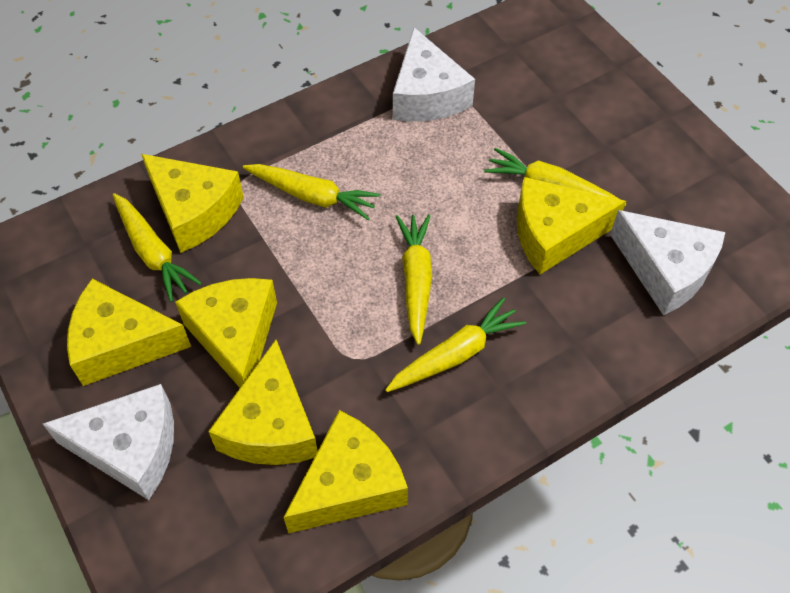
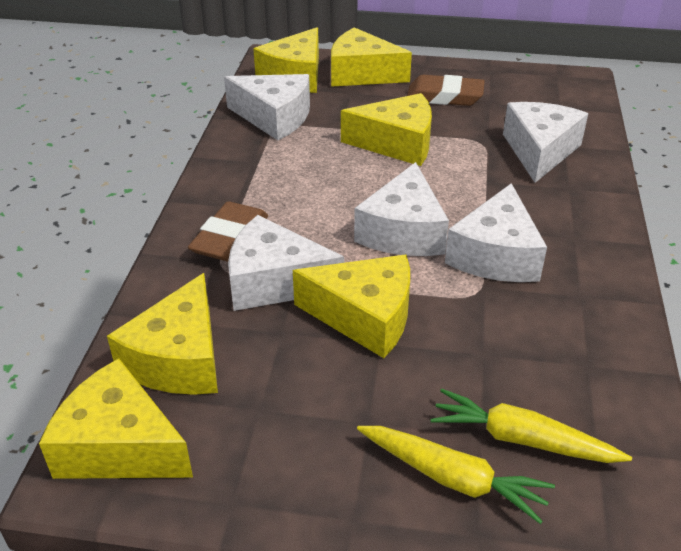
brown eraser: none = 0 -> [188,201,268,262] [407,75,485,106] = 2
white cheese: [43,384,174,500] [393,27,475,122] [610,210,725,315] = 3 -> [224,74,310,140] [228,215,344,311] [354,162,449,256] [445,183,547,282] [503,102,588,183] = 5
yellow carrot: [113,193,202,302] [243,164,381,220] [385,297,526,392] [396,214,432,345] [484,148,626,206] = 5 -> [357,426,555,524] [430,389,632,463] = 2

